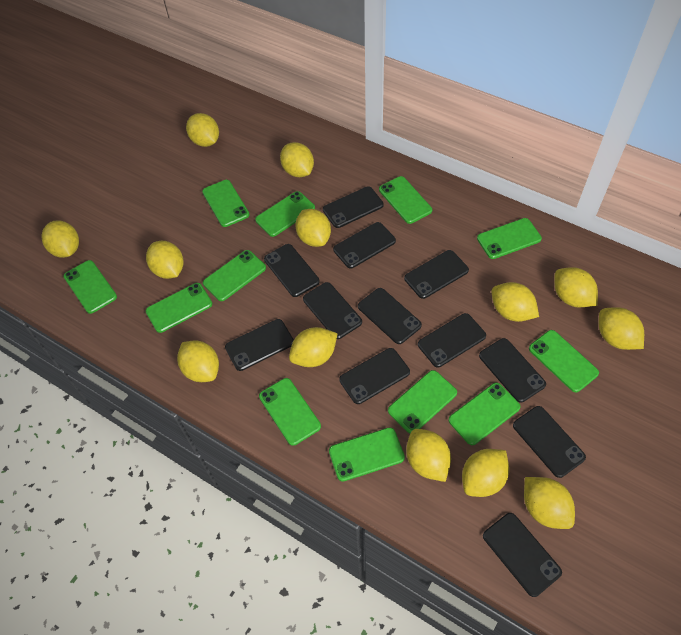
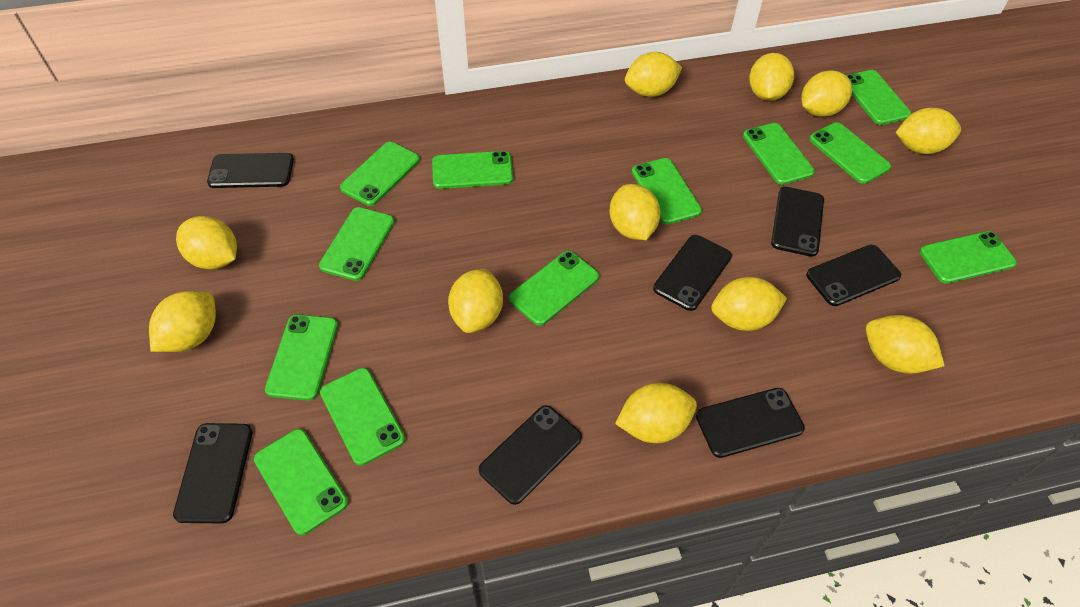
black phone: [225,319,294,371] [264,244,320,297] [303,282,362,339] [323,186,384,228] [333,222,396,268] [339,348,410,404] [358,288,422,344] [404,250,469,299] [418,313,486,367] [479,338,546,402] [483,513,562,597] [513,406,586,478] = 12 -> [173,423,252,523] [207,153,294,188] [479,405,582,505] [653,235,732,311] [696,388,805,458] [771,187,824,257] [806,245,901,306] = 7
yellow lemon: [41,220,79,258] [146,241,183,279] [177,340,219,382] [186,113,219,147] [280,142,314,177] [289,327,338,367] [295,209,331,247] [406,429,451,482] [462,449,509,497] [492,282,539,322] [524,477,575,529] [554,267,598,307] [599,307,644,350] = 13 -> [149,291,216,352] [176,216,237,269] [448,268,503,333] [609,184,660,240] [615,383,697,443] [625,52,682,97] [711,277,787,331] [749,53,794,101] [801,70,852,117] [866,315,945,374] [896,108,961,154] = 11

